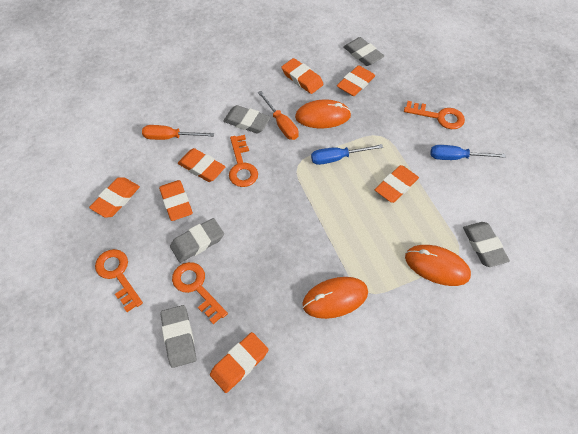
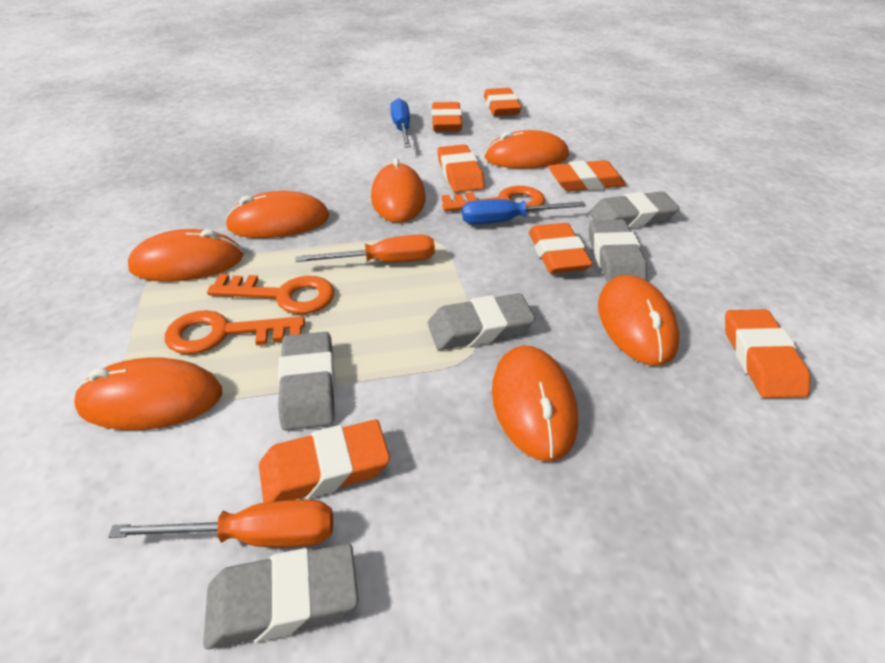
orange key: [95,249,143,312] [172,262,228,324] [229,135,258,187] [404,101,465,129] = 4 -> [165,310,305,354] [207,274,334,314] [442,186,545,212] = 3
orange mouse: [295,100,351,128] [302,277,368,319] [405,245,471,286] = 3 -> [74,357,222,430] [128,229,243,282] [225,191,329,238] [371,158,425,223] [484,130,569,169] [492,345,578,461] [598,275,679,366] = 7

